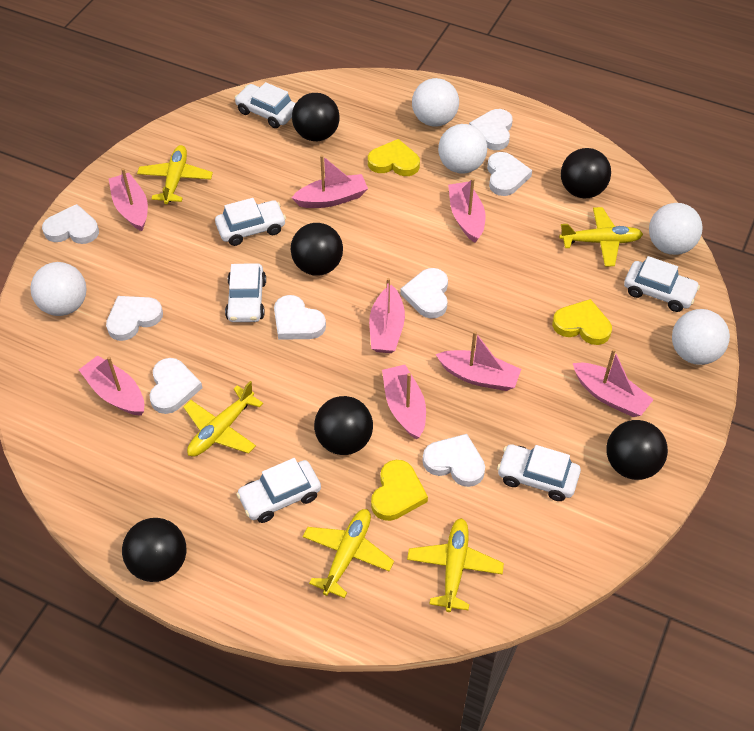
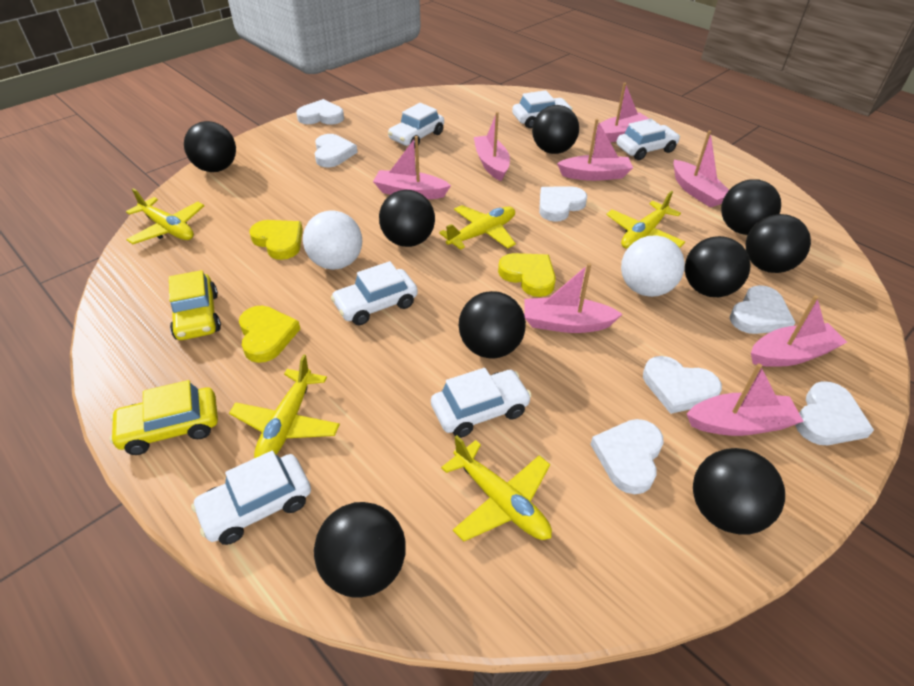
black ball: [122,518,186,582] [291,223,343,275] [292,93,340,141] [314,396,373,455] [561,148,611,198] [606,420,668,480] = 6 -> [184,121,236,172] [314,502,406,598] [379,190,435,247] [458,291,526,359] [532,105,579,154] [685,236,750,297] [693,448,785,535] [721,179,781,235] [746,214,811,273] = 9
white ball: [30,262,87,316] [412,78,459,127] [438,124,487,174] [649,203,703,255] [672,309,730,365] = 5 -> [303,210,362,270] [621,235,685,297] = 2
white heart: [42,204,99,244] [106,296,163,341] [149,358,202,414] [274,295,326,340] [400,268,448,319] [422,434,485,487] [469,109,513,150] [487,152,532,196] = 8 -> [296,99,344,125] [315,134,358,167] [539,186,587,222] [590,419,664,494] [643,356,722,414] [729,285,796,334] [795,381,874,445] = 7
yellow car: none = 0 -> [109,380,218,455] [169,270,221,340] = 2

